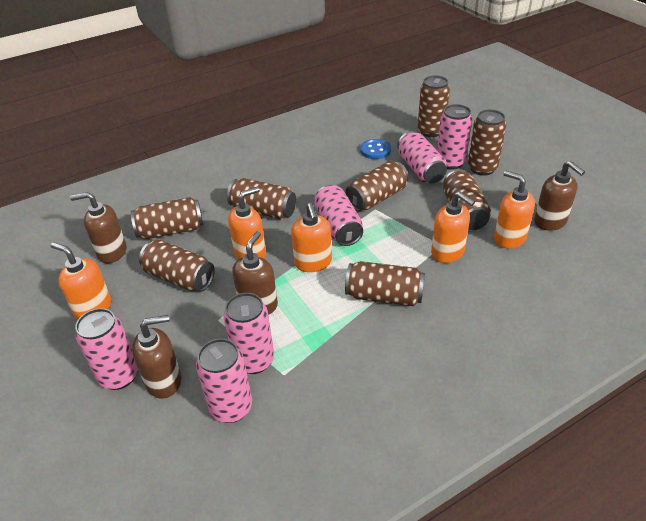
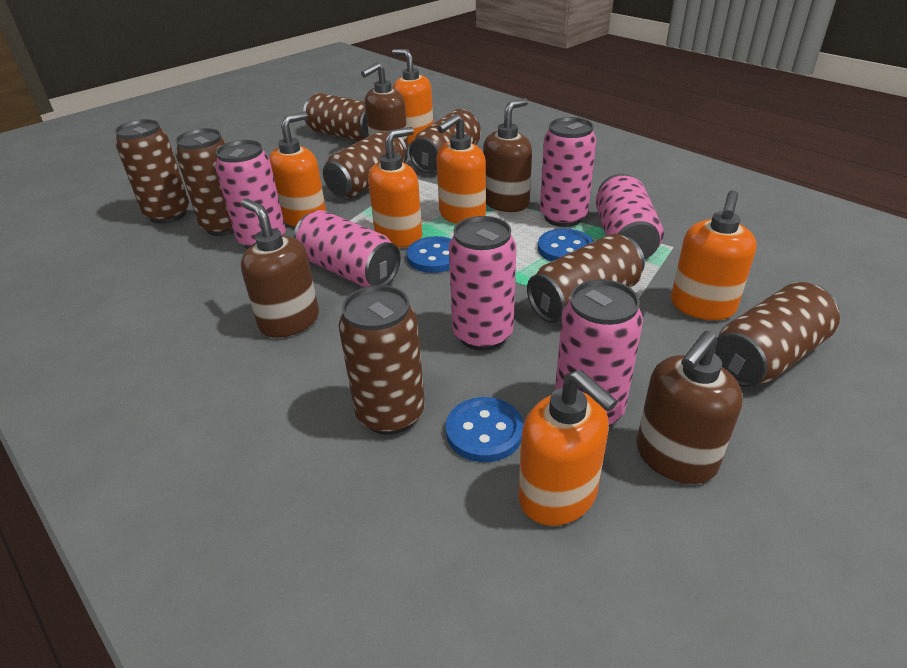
blue button: [360,139,391,159] = 1 -> [407,236,451,273] [446,397,523,462] [538,229,594,262] = 3
orange soap dispenser: [51,242,111,320] [228,187,266,259] [291,203,332,272] [431,191,475,263] [494,171,535,249] = 5 -> [269,112,326,227] [368,127,422,248] [392,49,433,144] [436,114,486,224] [518,370,618,526] [671,190,757,320] = 6

